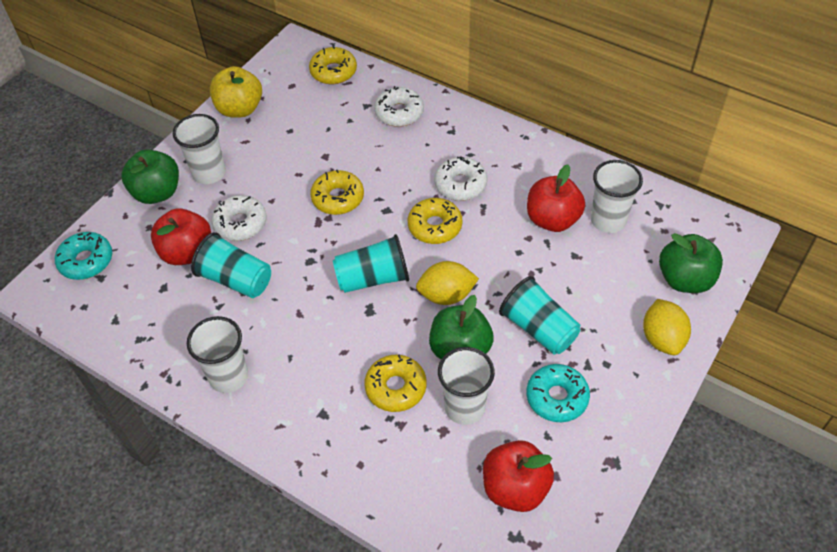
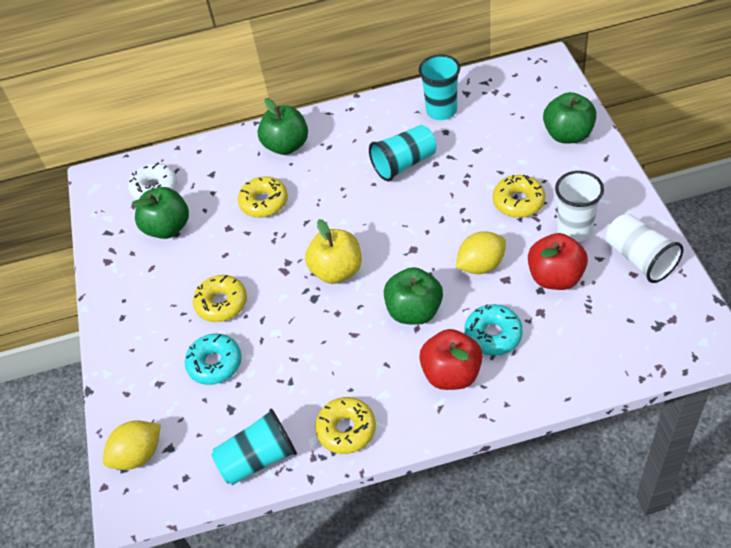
green apple: [121,149,179,204] [429,295,494,359] [659,233,723,293] = 3 -> [132,187,189,239] [258,98,308,155] [384,267,443,325] [543,92,597,143] = 4
red apple: [151,208,211,265] [483,440,554,512] [527,164,585,232] = 3 -> [419,329,482,390] [528,233,588,290] = 2
white cup: [173,114,226,184] [187,316,248,393] [438,347,495,425] [591,160,643,233] = 4 -> [555,171,604,242] [606,213,683,283] = 2
white donut: [211,195,266,241] [374,86,424,127] [434,157,488,201] = 3 -> [128,162,177,200] = 1

